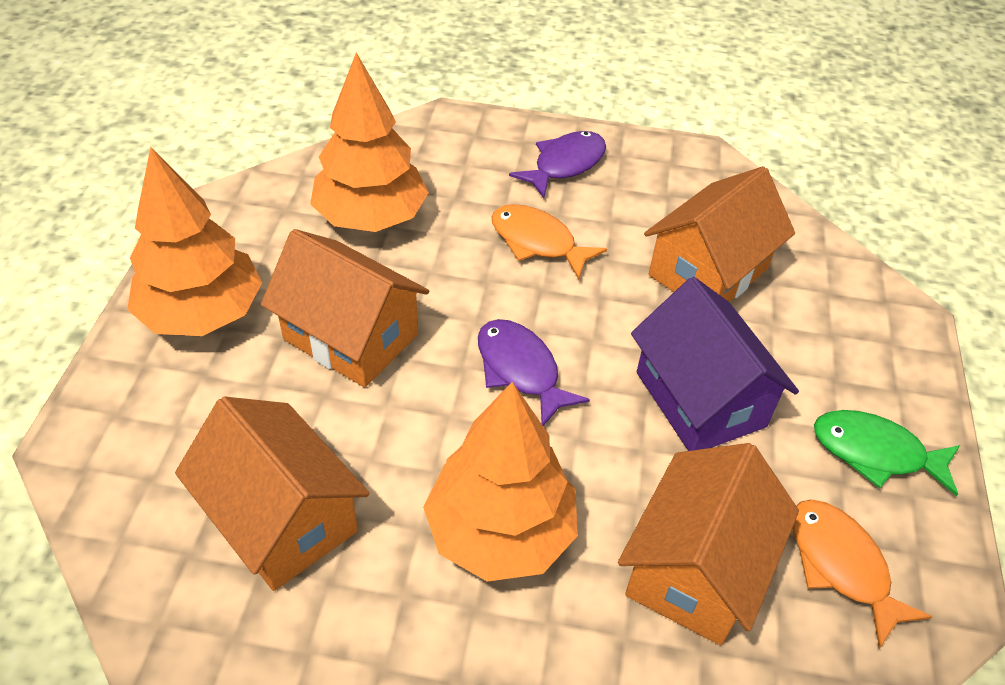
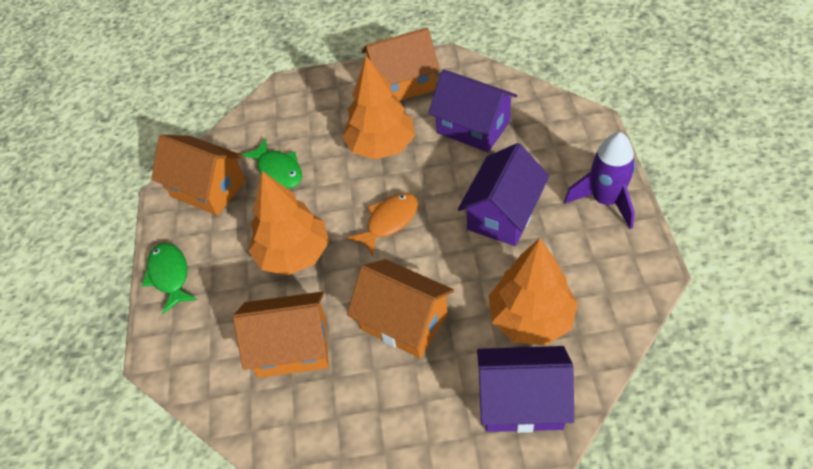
green fish: [814,410,960,496] = 1 -> [142,243,197,314] [242,138,302,188] = 2
orange fish: [492,204,607,280] [792,500,932,649] = 2 -> [347,193,418,256] = 1
purple fish: [478,319,590,426] [509,131,606,198] = 2 -> none = 0
purple house: [631,277,799,451] = 1 -> [428,69,517,152] [458,143,549,246] [477,346,574,433] = 3
purple rocket: none = 0 -> [564,132,636,229] = 1

